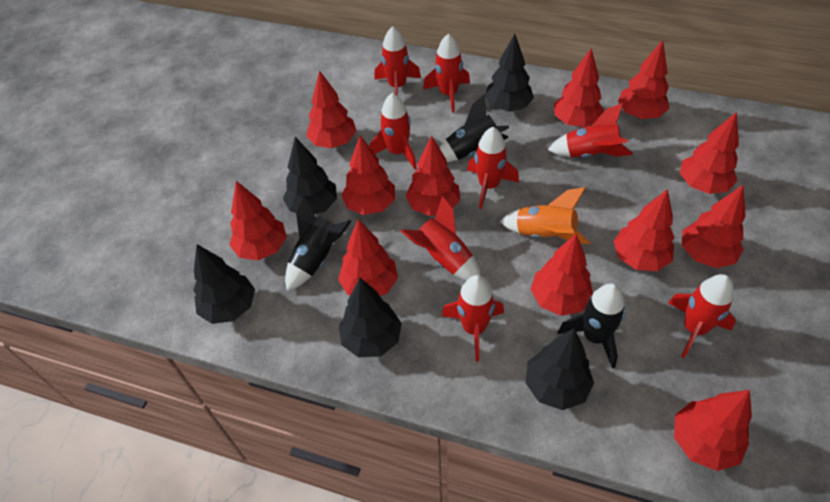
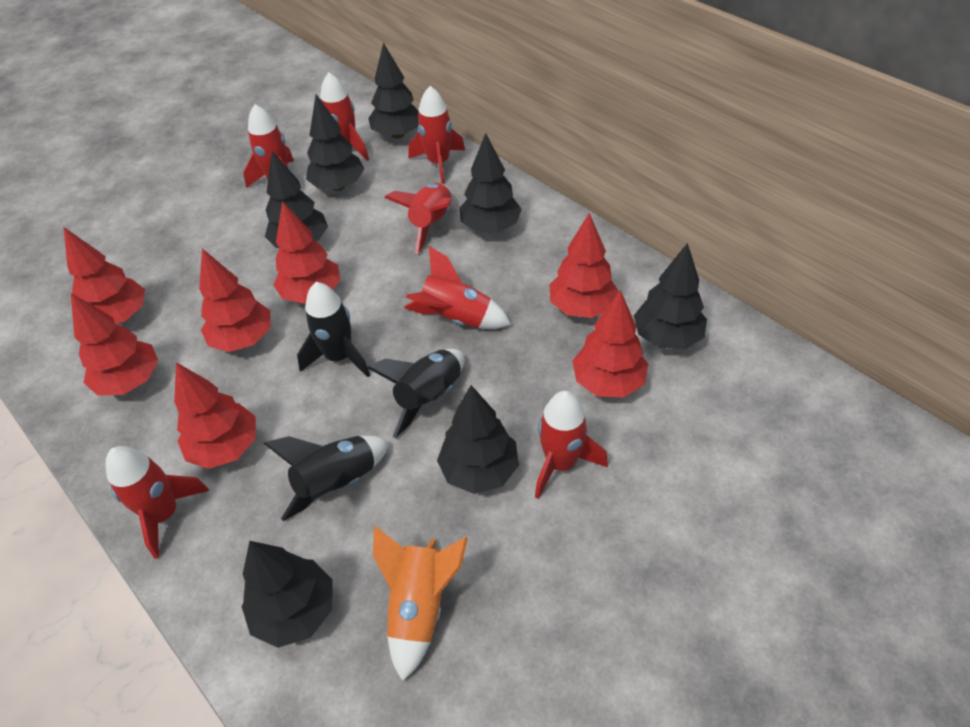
black tree: [193,244,255,324] [283,137,337,214] [339,278,402,357] [485,34,534,111] [525,329,594,410] = 5 -> [242,541,333,648] [265,151,328,248] [306,94,365,191] [369,43,419,139] [437,385,519,494] [459,133,522,233] [634,243,707,349] = 7
red rocket: [369,93,417,169] [374,26,421,96] [401,196,481,281] [423,33,470,113] [442,275,504,361] [467,127,519,209] [548,103,633,158] [668,274,736,358] = 8 -> [106,446,209,559] [243,104,294,188] [320,72,369,161] [384,183,452,254] [404,246,511,329] [408,86,465,184] [535,391,608,499] = 7
red tree: [230,181,287,260] [306,70,357,148] [338,219,398,296] [341,135,395,215] [406,135,460,216] [531,234,593,316] [554,48,604,127] [613,189,675,271] [618,40,669,119] [674,390,752,471] [680,112,739,194] [682,185,746,268] = 12 -> [64,227,145,324] [71,293,158,396] [174,362,256,469] [199,249,271,352] [273,201,340,303] [549,213,619,318] [572,290,648,397] = 7

